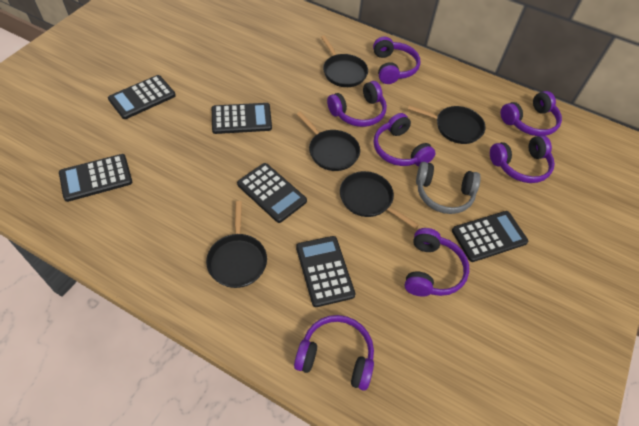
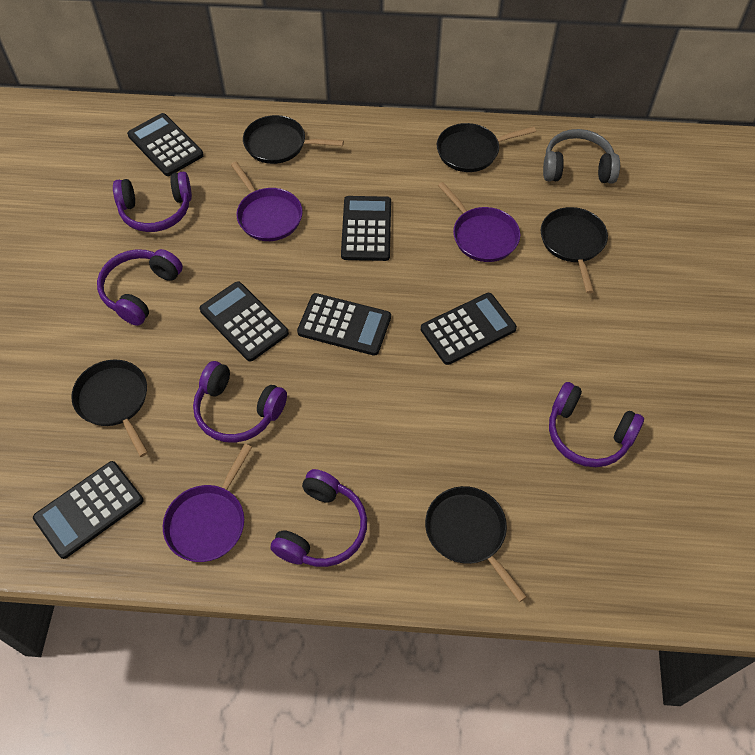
purple headphones: [294,315,374,391] [327,81,387,127] [373,36,421,84] [374,113,436,166] [405,228,469,297] [490,135,555,183] [500,91,562,136] = 7 -> [97,249,183,326] [113,172,192,232] [193,361,287,443] [270,469,367,567] [549,382,644,467] = 5
purple pan: none = 0 -> [163,444,252,562] [231,162,303,241] [438,182,520,262] = 3

